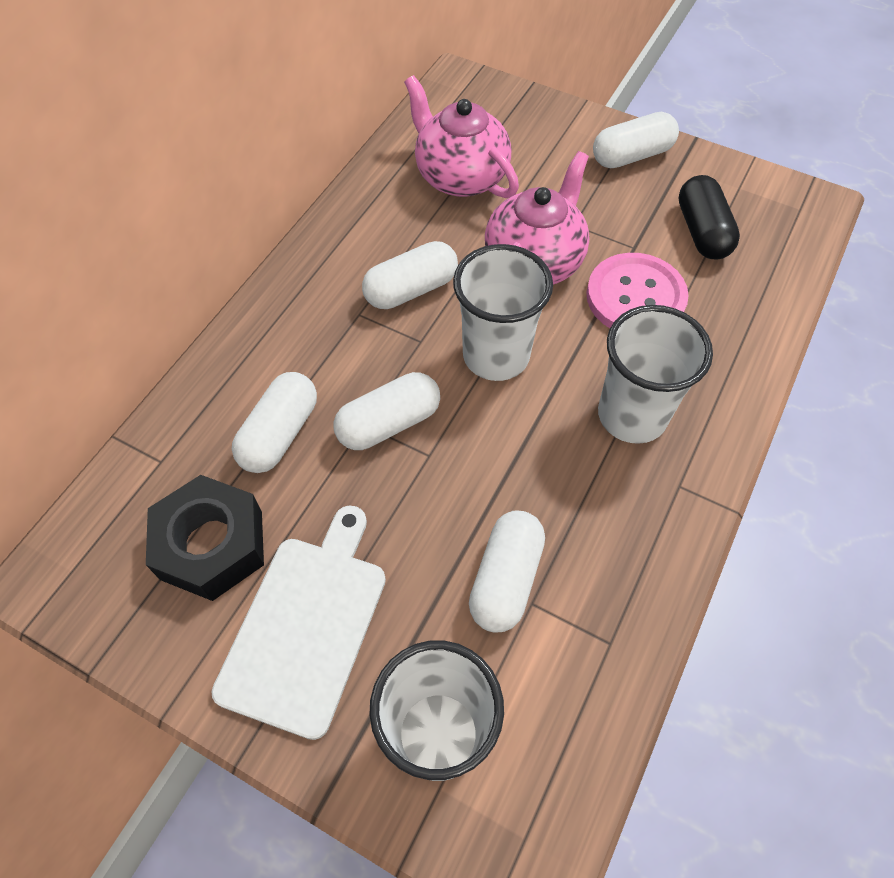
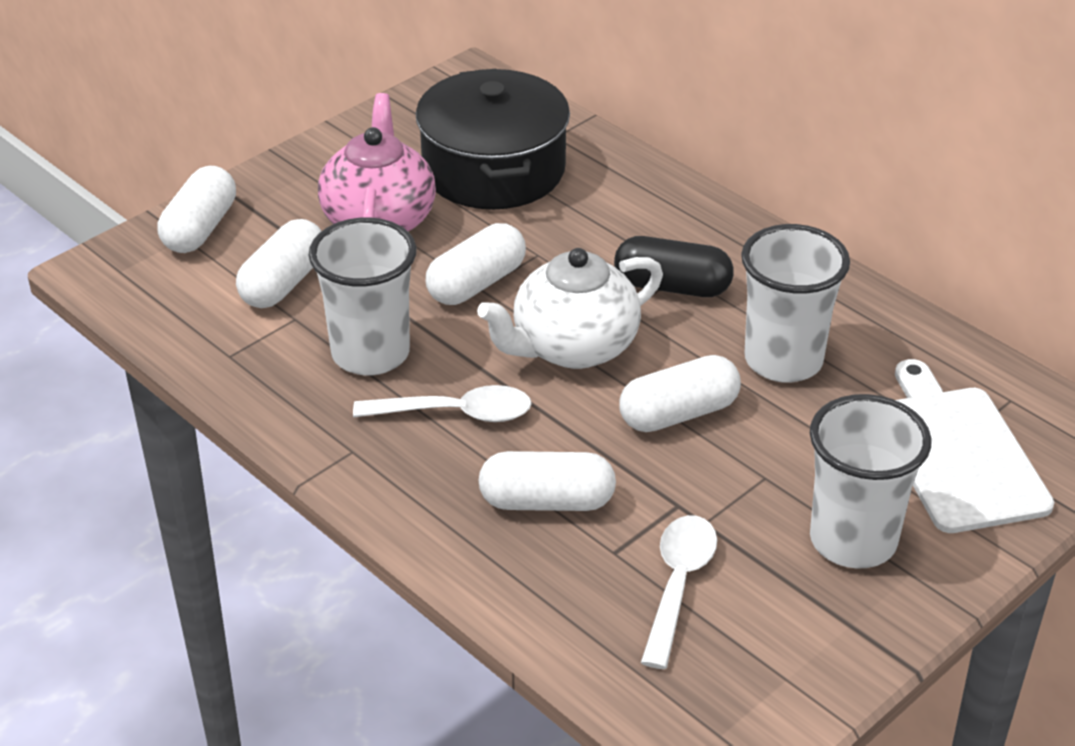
black nut: [146,475,264,601] = 1 -> none = 0
black pot: none = 0 -> [416,69,570,210] = 1
pink button: [587,253,689,328] = 1 -> none = 0
pink teapot: [404,75,519,198] [485,151,590,285] = 2 -> [318,93,436,231] = 1
white spoon: none = 0 -> [353,385,532,422] [641,515,717,669] = 2
white teapot: none = 0 -> [477,248,663,369] = 1

